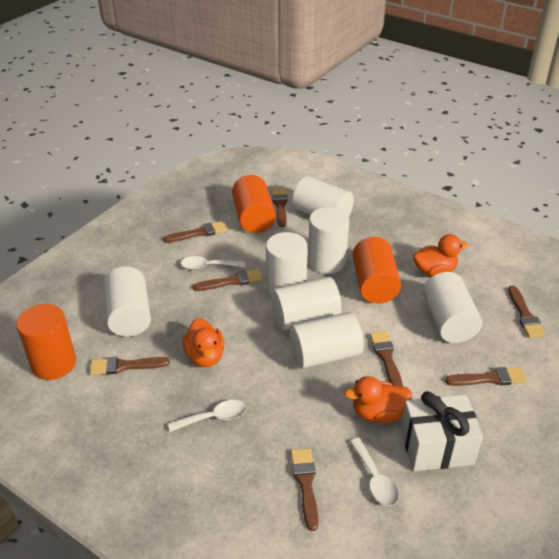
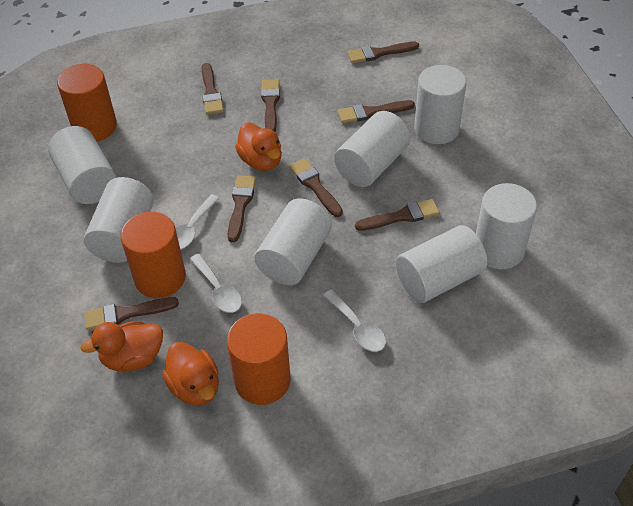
white gift: [401,391,483,471] = 1 -> none = 0

